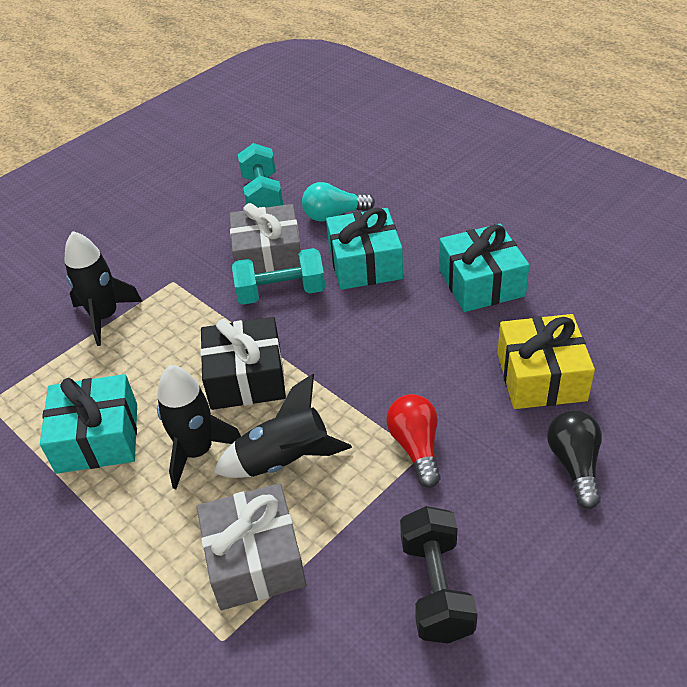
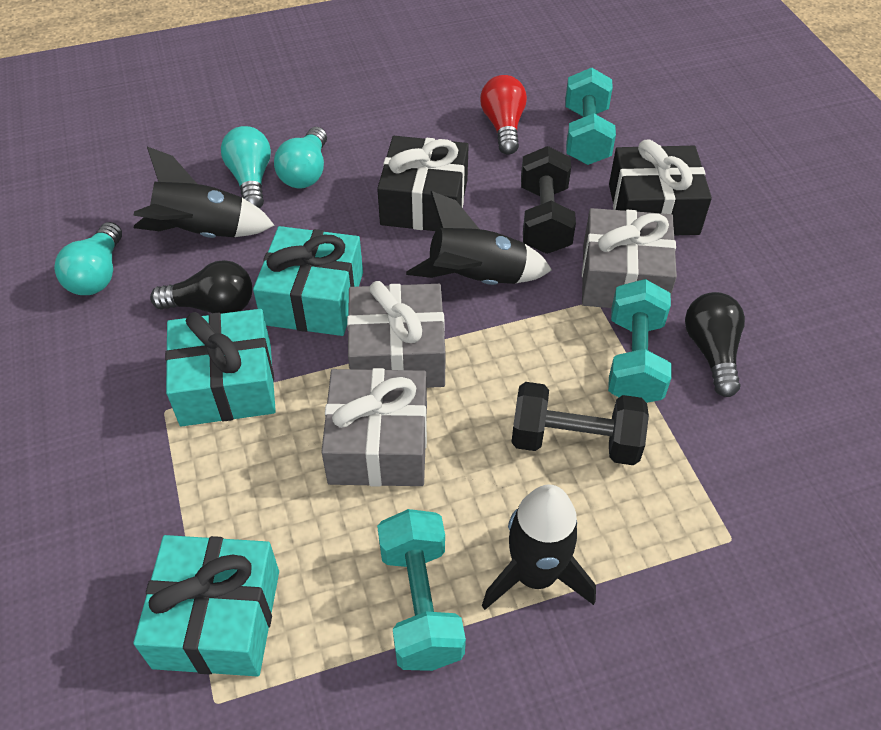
black dumbbell: [400,506,478,643] = 1 -> [511,382,649,465] [521,146,576,254] = 2
black gift: [200,317,286,410] = 1 -> [377,136,469,231] [609,140,712,235] = 2
black light bulb: [547,410,602,509] = 1 -> [150,260,252,314] [685,292,745,397] = 2
grey gift: [197,483,306,610] [230,203,301,274] = 2 -> [321,368,427,487] [347,281,445,388] [582,208,677,308] = 3
turquoise dumbbell: [232,248,325,305] [238,143,283,208] = 2 -> [377,509,466,671] [565,67,616,165] [608,279,672,403] = 3
turquoise light bulb: [302,182,375,222] = 1 -> [54,222,122,295] [221,126,271,208] [274,127,327,188] = 3
yellow gift: [497,314,595,409] = 1 -> none = 0

